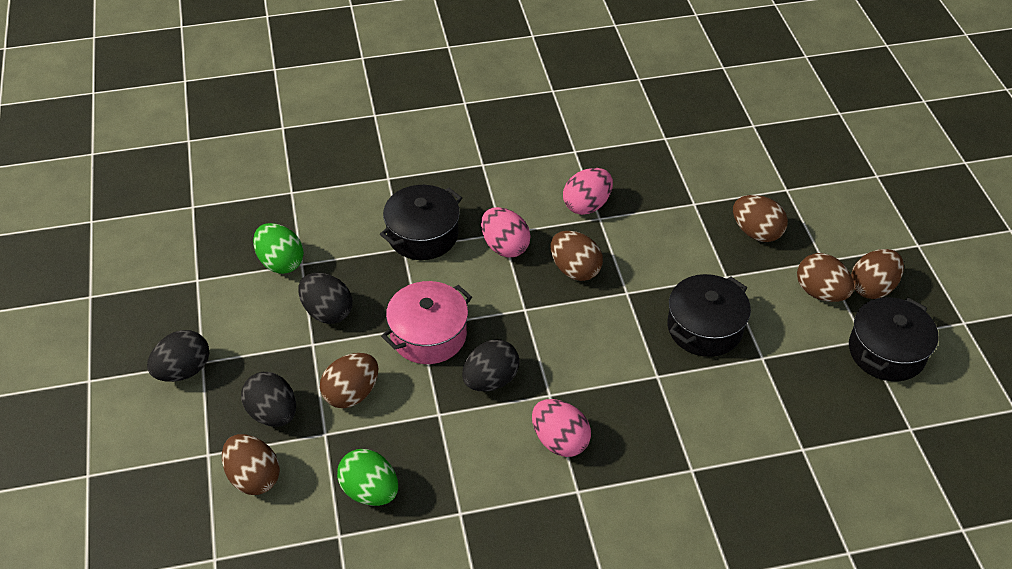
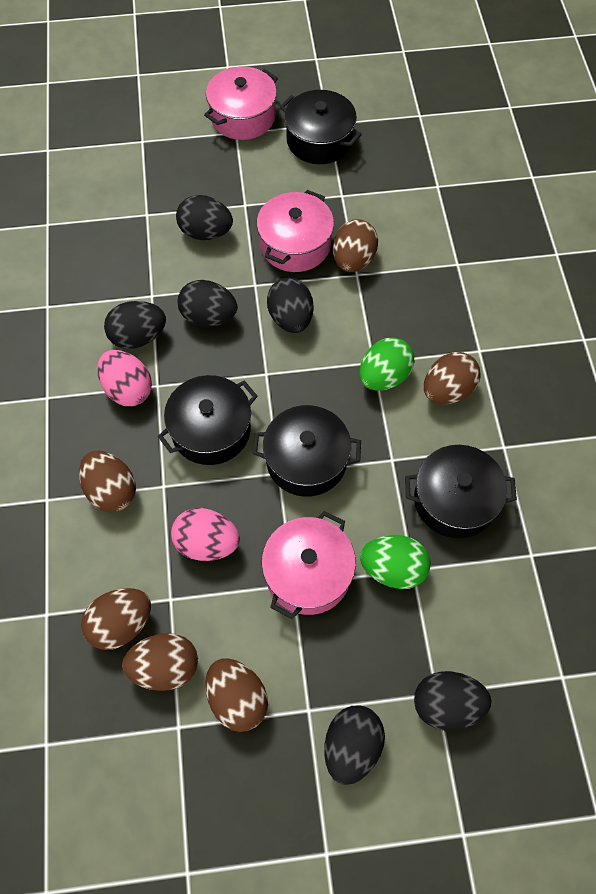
black egg: [147,330,209,382] [241,372,296,427] [298,273,352,324] [462,340,519,391] = 4 -> [104,301,166,349] [176,195,233,240] [178,280,237,327] [267,278,313,333] [324,706,385,785] [414,671,491,731] = 6
black pot: [380,185,462,260] [667,274,751,357] [849,297,938,381] = 3 -> [158,375,258,465] [252,405,361,497] [280,90,362,164] [405,445,517,538] = 4
pink egg: [481,207,531,258] [532,399,591,457] [563,168,613,215] = 3 -> [97,350,152,406] [171,508,240,561] = 2
pink pot: [381,281,472,364] = 1 -> [204,66,278,140] [257,190,334,272] [262,511,356,619] = 3

